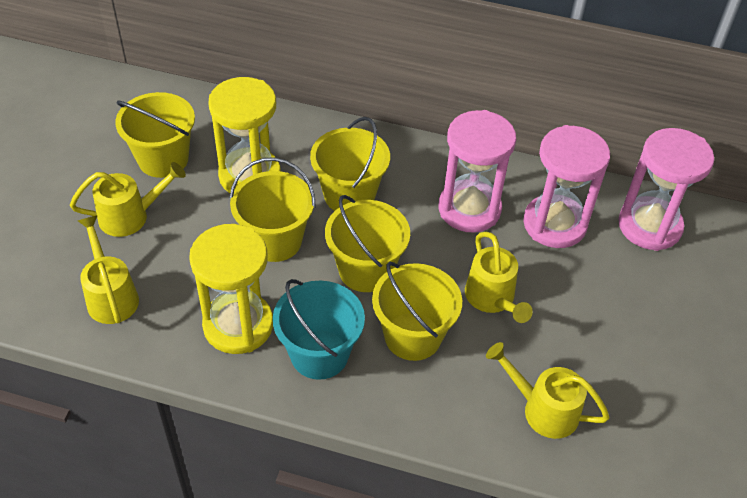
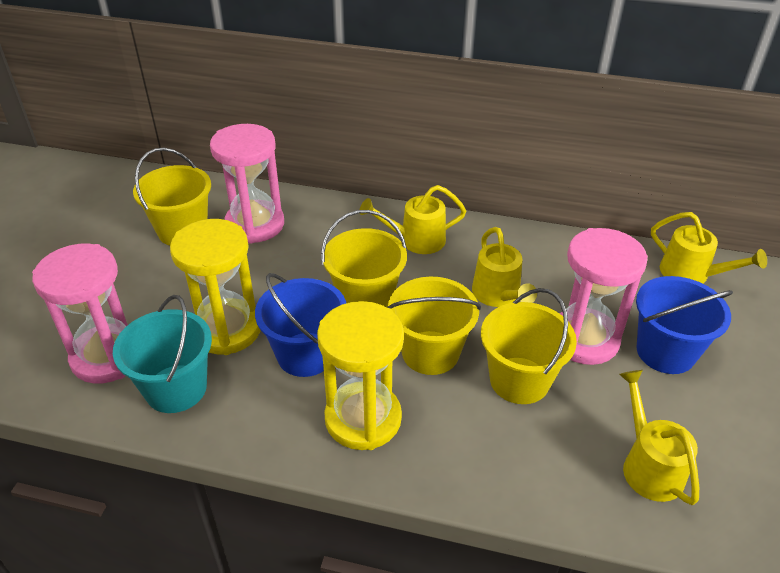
blue bucket: none = 0 -> [255,273,346,377] [636,276,733,374] = 2
yellow bucket: [115,92,195,178] [229,157,316,262] [310,117,390,211] [325,195,410,292] [372,262,462,361] = 5 -> [133,147,211,246] [321,210,407,307] [387,277,481,375] [481,288,577,404] = 4

